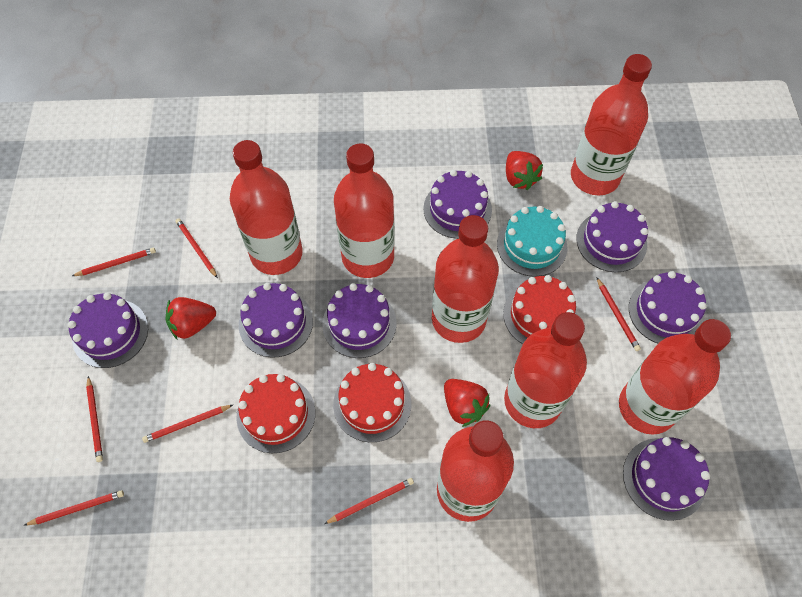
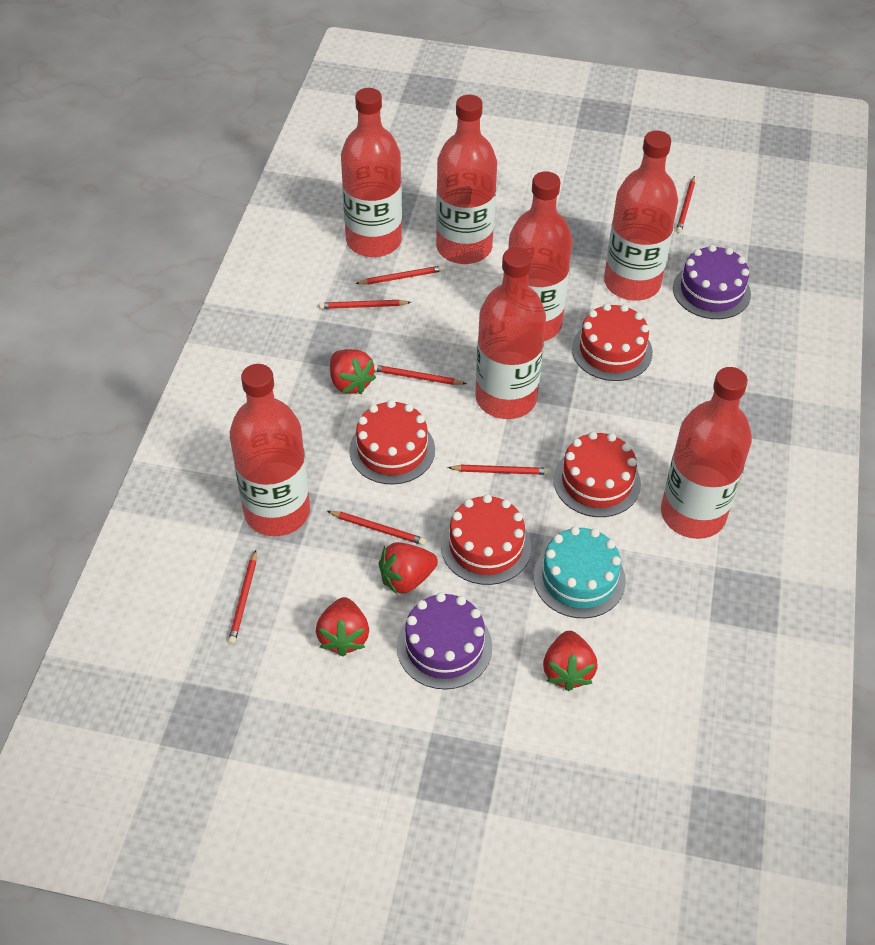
purple cake: [68,292,148,368] [239,283,313,358] [322,283,397,358] [423,170,492,239] [576,201,648,272] [623,437,710,521] [629,271,707,343] = 7 -> [397,593,492,690] [673,245,751,319] = 2
red cake: [237,374,315,453] [333,363,411,442] [503,275,577,344] = 3 -> [349,400,435,485] [441,494,531,585] [554,431,641,517] [572,303,653,381] = 4
red strawberry: [166,297,216,340] [444,379,491,427] [506,151,543,190] = 3 -> [316,597,369,656] [330,349,376,394] [378,542,438,594] [543,631,598,691] = 4

